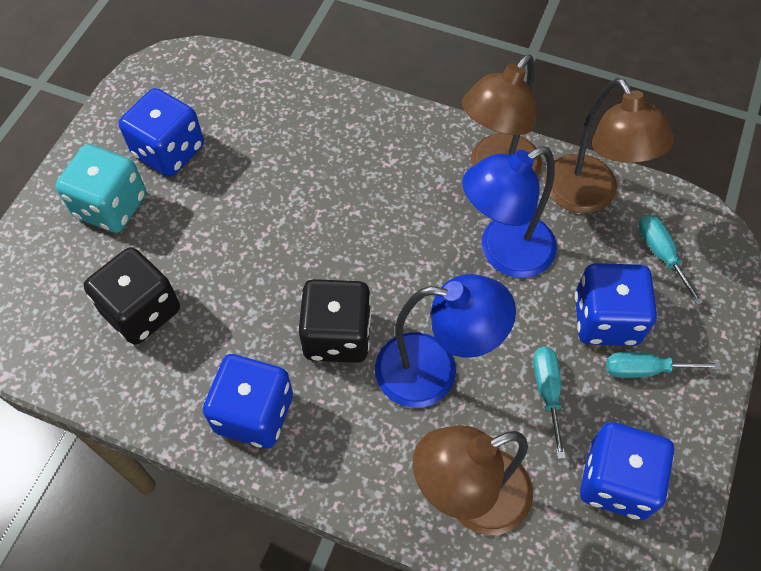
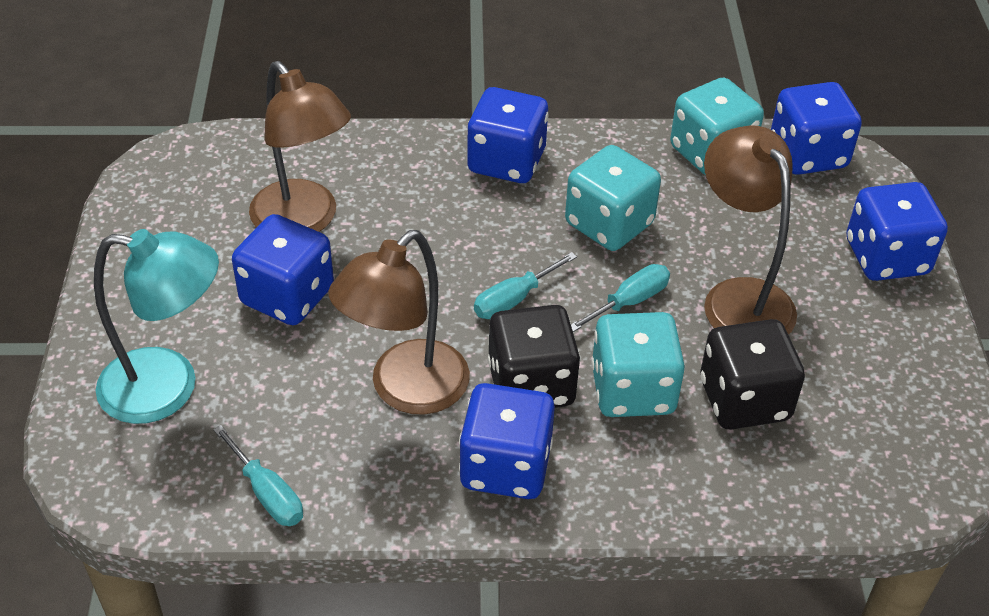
blue dice: [119,88,204,177] [203,354,293,448] [575,263,657,346] [580,422,674,520] = 4 -> [232,214,334,325] [459,383,555,499] [467,87,548,183] [771,82,862,175] [846,182,948,281] = 5
blue lamp: [375,274,516,408] [462,146,557,278] = 2 -> none = 0
turquoise dice: [56,144,146,233] = 1 -> [565,145,661,251] [591,312,685,417] [670,78,764,175] = 3
turquoise lamp: none = 0 -> [94,229,219,424] = 1

